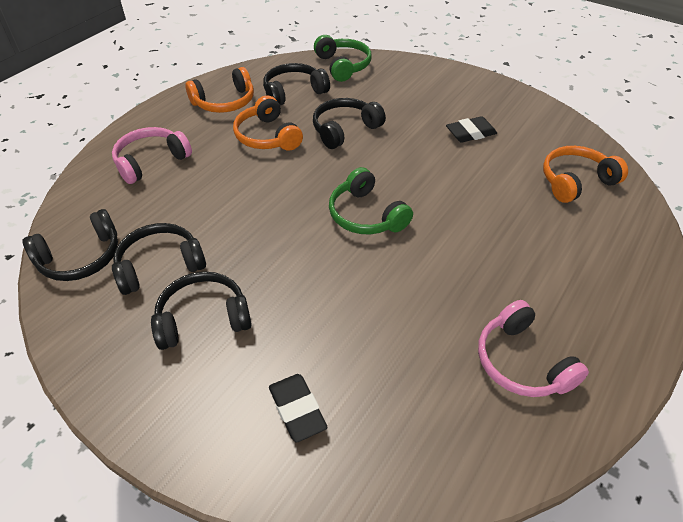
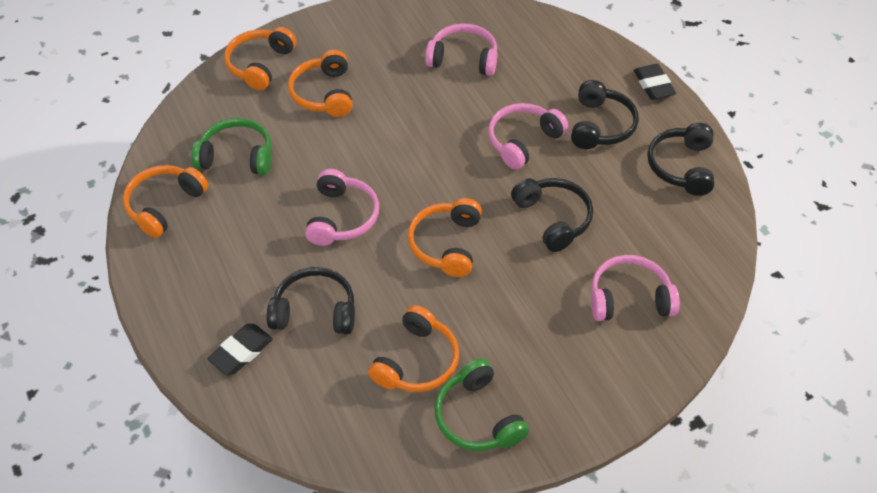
black headphones: [22,209,118,281] [112,223,206,295] [151,271,252,350] [263,63,330,105] [313,98,386,149] = 5 -> [267,267,355,335] [511,178,593,252] [571,80,639,149] [647,123,714,196] = 4
orange headphones: [185,67,254,113] [233,95,303,151] [543,146,628,203] = 3 -> [123,165,209,238] [224,27,296,90] [288,50,352,117] [368,305,459,392] [408,198,482,277] = 5
pink headphones: [112,127,192,184] [478,300,589,397] = 2 -> [305,169,379,246] [425,23,498,76] [488,103,568,170] [591,255,680,321] = 4

